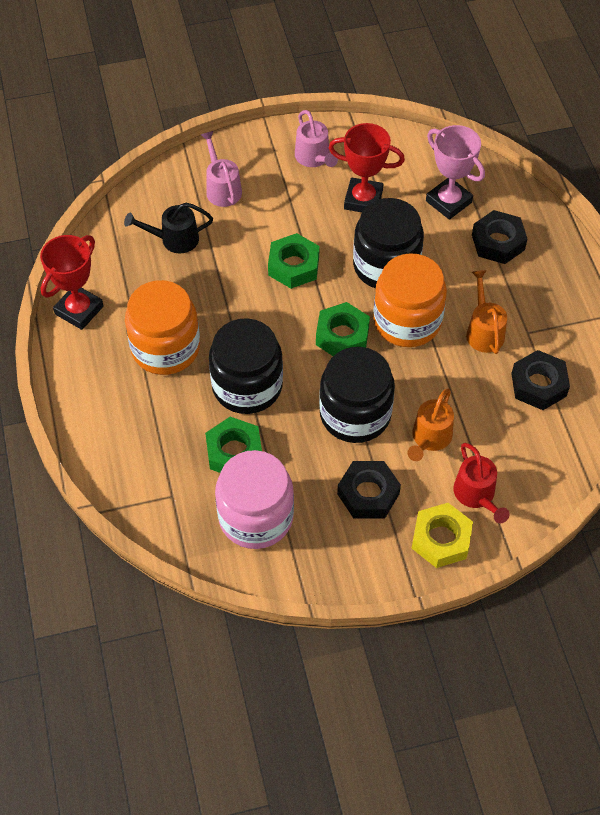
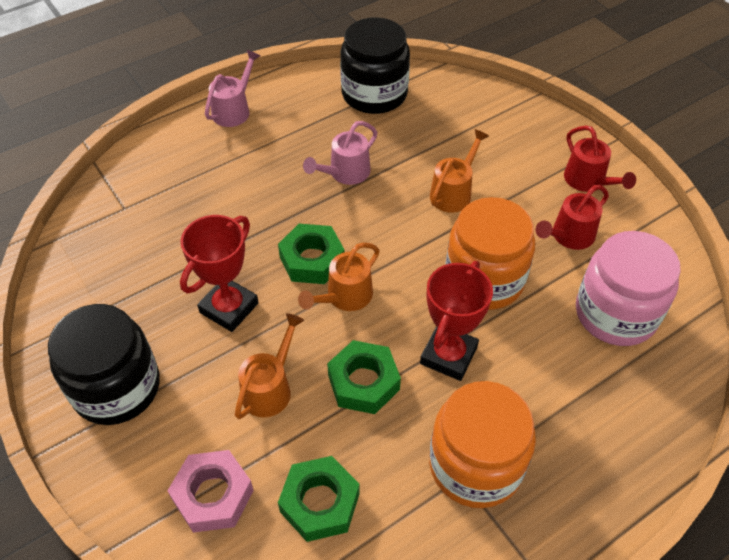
black jar: [209,318,283,414] [319,347,395,443] [353,198,424,289] = 3 -> [48,304,160,425] [340,17,410,114] = 2
black nut: [337,461,401,519] [472,210,528,264] [511,350,570,410] = 3 -> none = 0
black watering can: [124,203,213,253] = 1 -> none = 0
orange watering can: [407,389,454,461] [466,270,507,354] = 2 -> [235,313,304,419] [298,243,380,311] [430,129,489,213] = 3
pink nut: none = 0 -> [168,450,254,533] = 1
pink trophy: [426,125,485,220] = 1 -> none = 0
red watering can: [453,443,509,523] = 1 -> [536,185,609,250] [564,126,636,192] = 2
yellow nut: [412,503,473,568] = 1 -> none = 0

